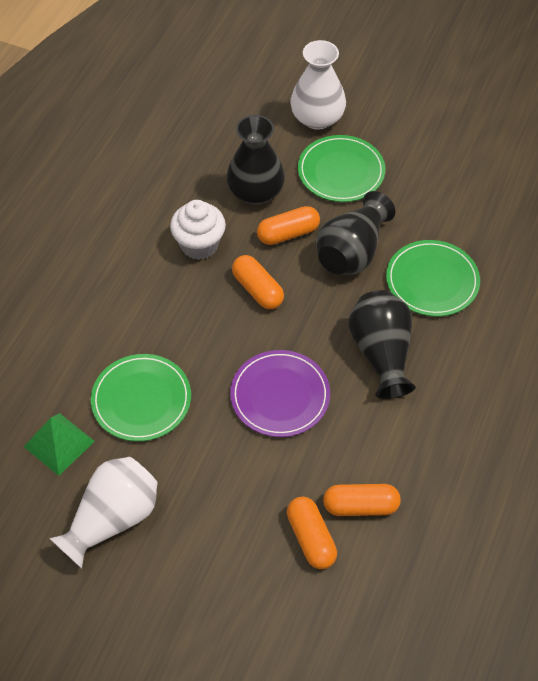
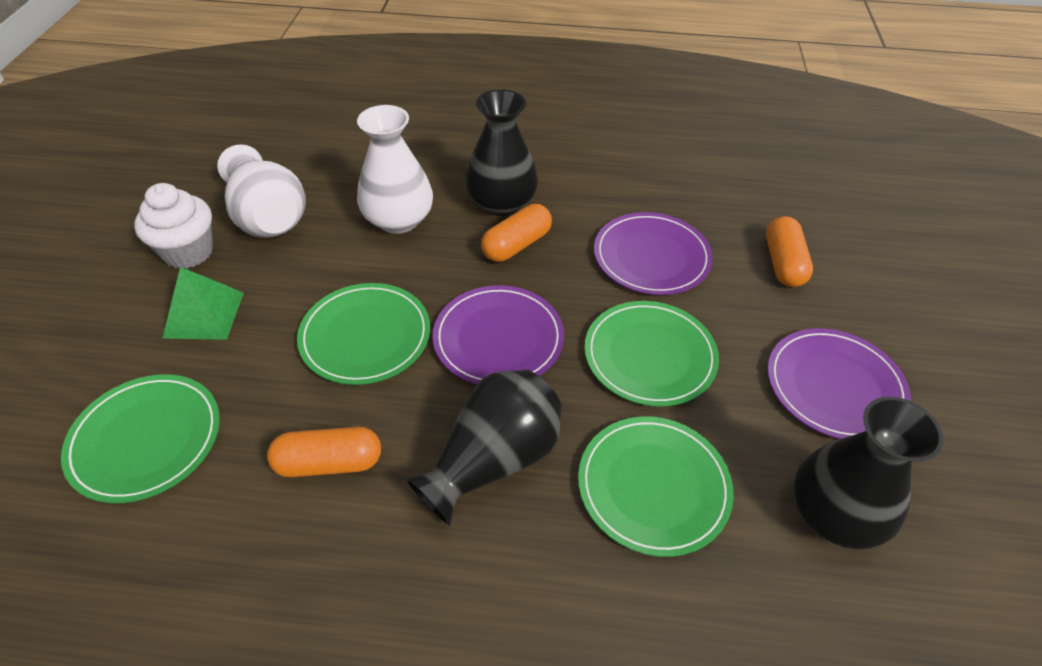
green plate: [91,354,191,442] [298,135,385,202] [386,240,480,317] = 3 -> [61,374,220,503] [297,283,430,385] [578,416,734,557] [584,301,719,407] = 4
orange capsule: [232,255,284,309] [257,206,320,245] [287,496,337,569] [323,484,401,516] = 4 -> [267,427,381,477] [481,204,552,262] [766,216,813,287] = 3
purple plate: [230,350,330,437] = 1 -> [433,285,564,384] [594,212,713,295] [768,328,911,439] = 3

